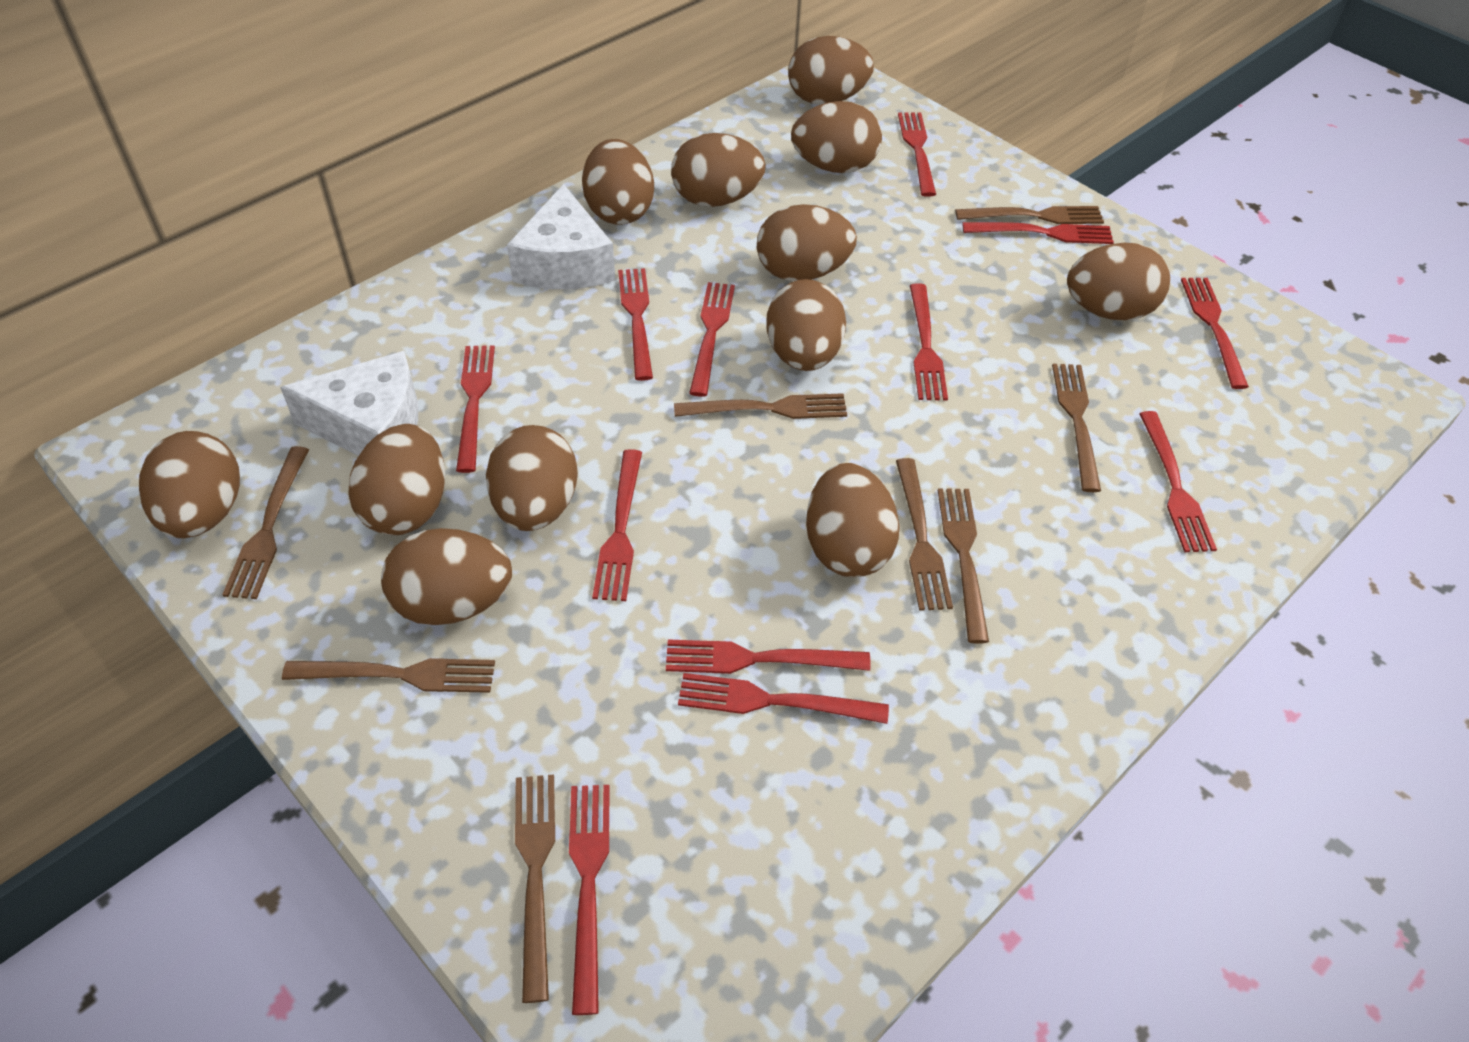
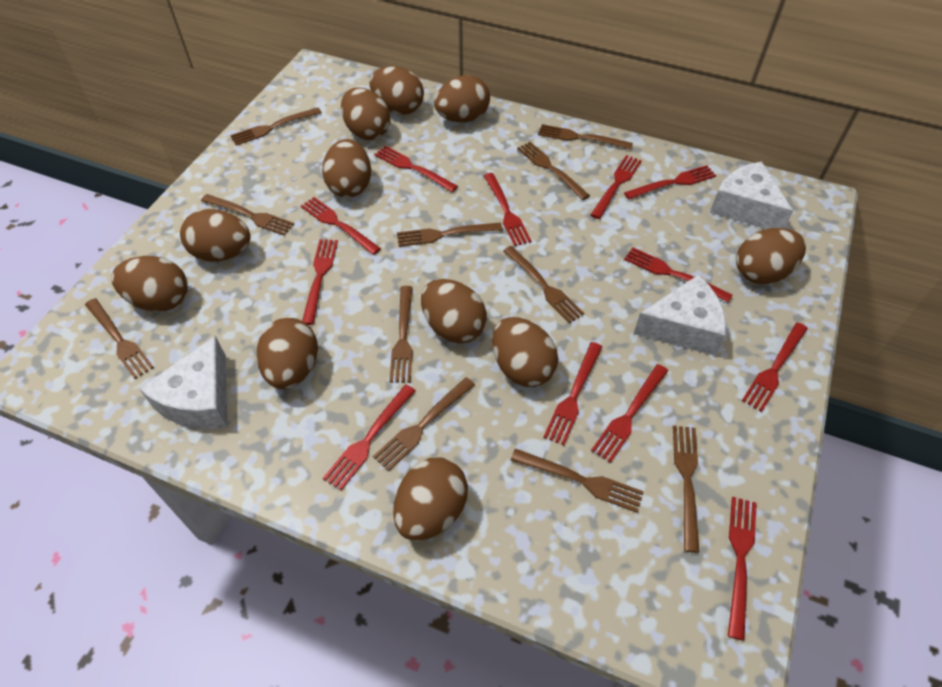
brown egg: [139,431,240,538] [349,424,445,535] [381,528,512,625] [486,425,578,531] [582,139,654,224] [671,133,766,207] [757,204,857,281] [766,279,846,371] [788,36,874,105] [791,101,882,173] [806,463,900,577] [1067,243,1170,320] = 12 -> [111,256,188,312] [180,209,250,262] [257,318,318,389] [322,139,371,198] [341,87,390,140] [370,66,424,115] [393,458,468,541] [421,279,487,343] [434,75,490,122] [492,317,558,387] [736,228,806,284] = 11
brown fork: [222,446,309,599] [282,658,495,693] [515,774,555,1003] [674,393,847,419] [896,458,953,611] [938,488,989,643] [955,206,1104,224] [1052,364,1101,492] = 8 -> [85,298,154,379] [201,194,294,236] [230,108,322,145] [373,377,475,471] [389,286,413,383] [397,223,502,247] [503,246,584,323] [511,449,644,513] [517,142,590,200] [538,124,633,150] [673,425,699,553] = 11
white cheese: [280,351,418,456] [507,184,615,289] = 2 -> [139,335,227,429] [634,275,726,356] [710,161,793,229] = 3

